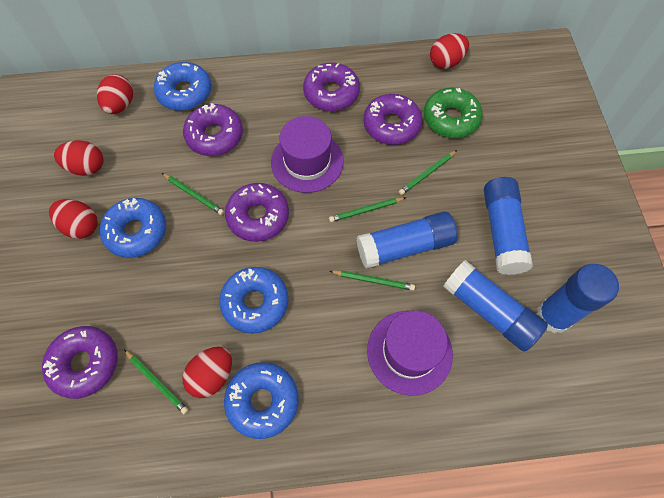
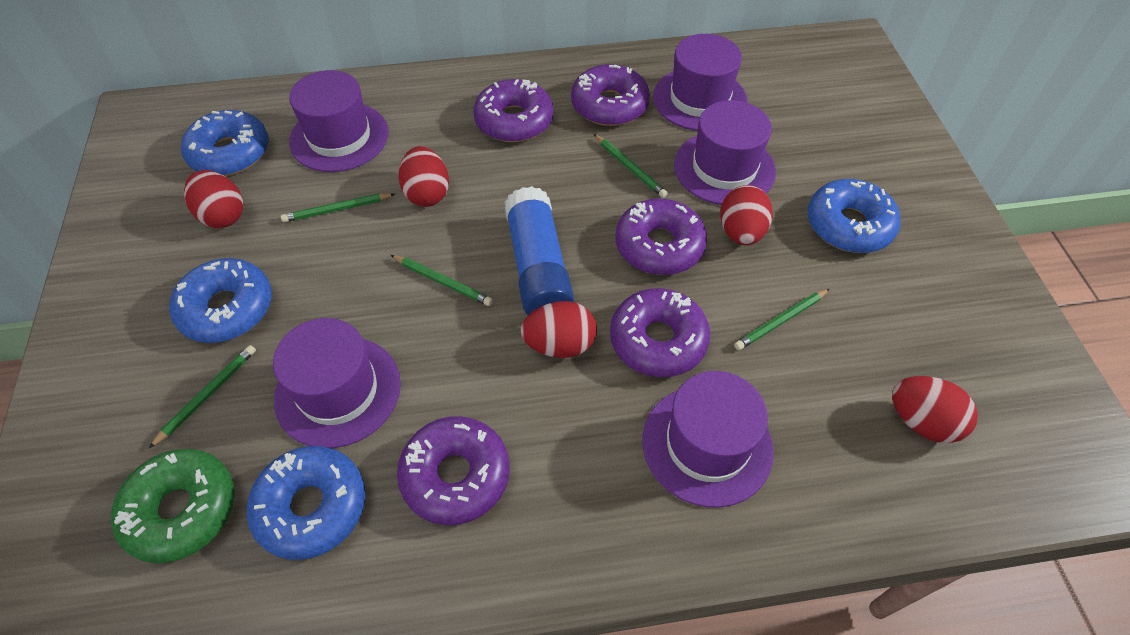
blue glue stick: [357,211,458,269] [443,260,548,352] [484,177,533,275] [537,264,619,333] = 4 -> [505,186,574,315] = 1
purple hat: [271,116,344,193] [367,310,453,396] = 2 -> [273,318,401,448] [289,70,389,172] [642,371,774,508] [653,34,747,131] [674,100,776,205] = 5

